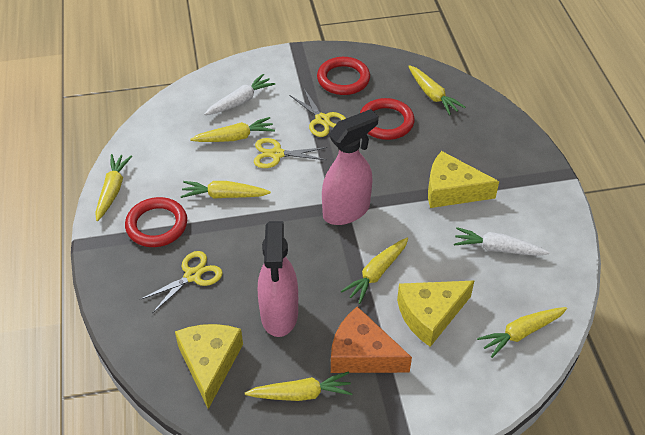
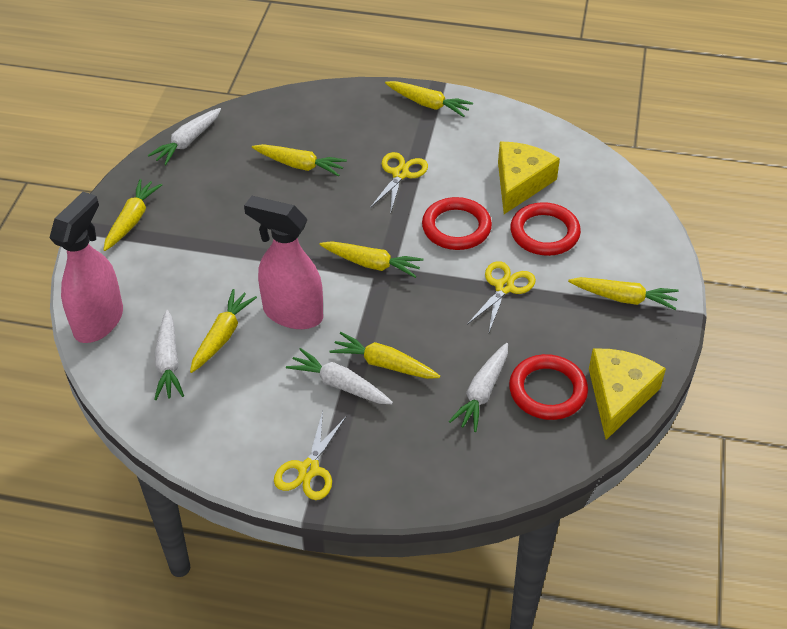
orange cheese: [331,307,412,373] = 1 -> none = 0
white carrot: [204,74,275,115] [454,227,550,256] = 2 -> [147,108,221,165] [154,310,184,400] [286,348,393,404] [449,343,508,432] = 4
yellow cheese: [175,324,243,409] [397,280,475,347] [428,151,499,208] = 3 -> [498,142,560,214] [589,349,666,440] = 2

